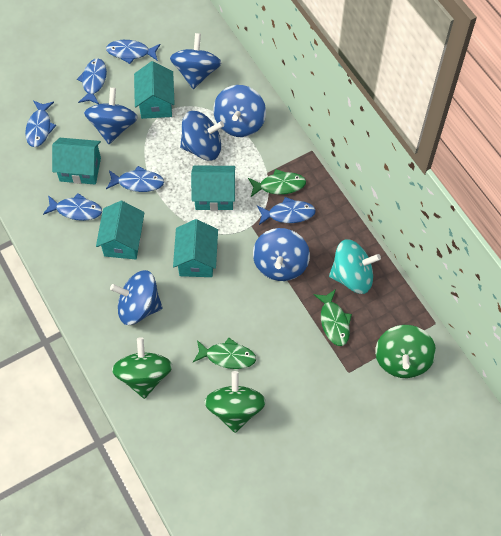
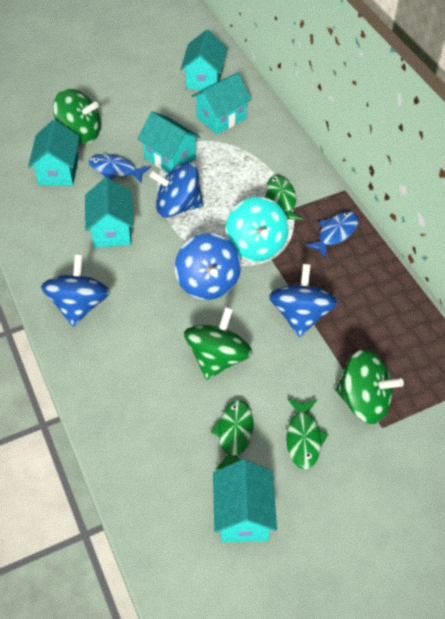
blue fish: [25,100,56,147] [43,193,102,221] [77,58,107,104] [106,40,161,64] [106,166,164,192] [257,197,316,225] = 6 -> [89,154,151,183] [305,211,358,258] = 2
blue spinning top: [84,87,138,144] [110,270,163,325] [170,33,221,89] [180,111,224,161] [213,85,266,137] [253,228,310,281] = 6 -> [41,254,110,327] [149,162,203,217] [175,233,241,300] [269,264,338,337] = 4
turquoise house: [52,138,101,185] [96,201,144,260] [134,61,175,119] [173,219,218,277] [191,166,235,211] = 5 -> [28,119,80,186] [85,177,134,248] [138,111,200,173] [181,29,227,90] [192,72,252,134] [213,459,277,542] = 6

